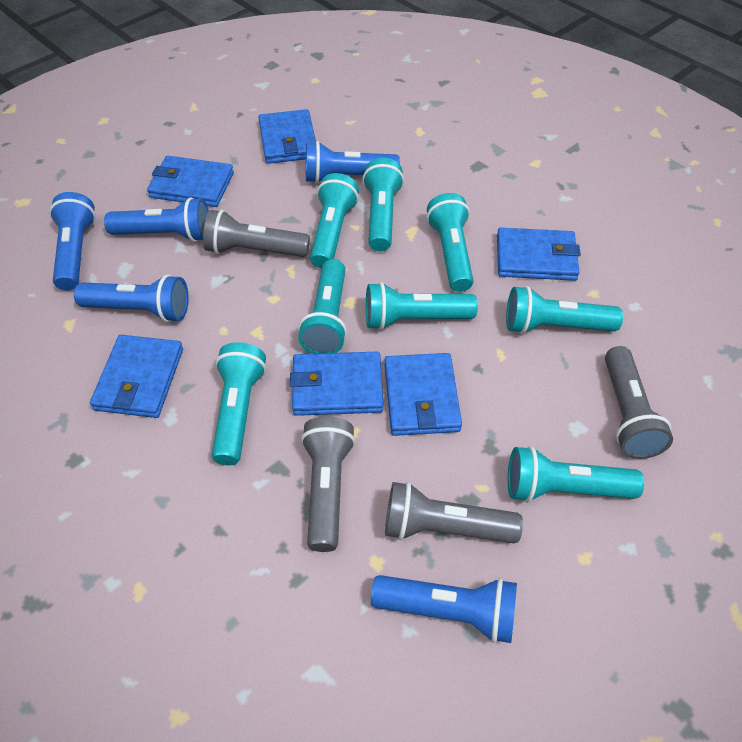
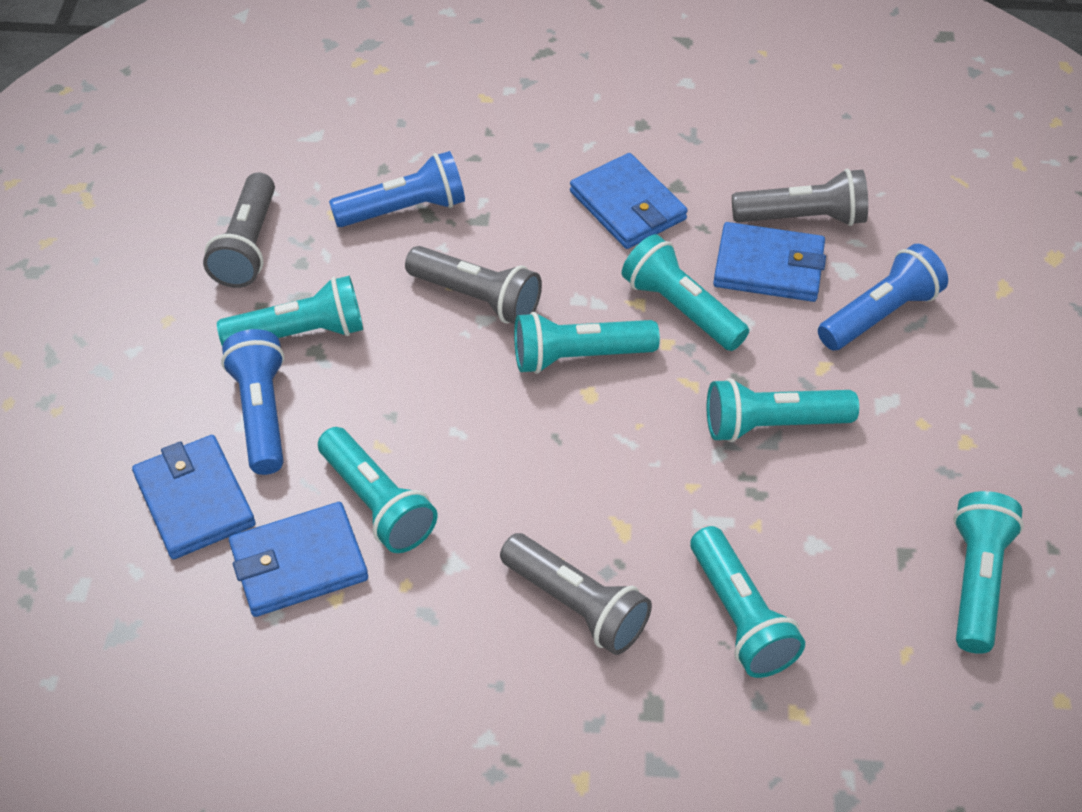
blue flashlight: [49,192,96,291] [74,275,189,322] [104,197,209,242] [306,141,400,183] [371,575,517,643] = 5 -> [221,329,284,475] [329,151,465,227] [818,244,948,350] = 3
blue wallet: [90,335,183,418] [147,156,234,207] [258,109,316,164] [290,352,383,416] [384,353,462,436] [497,228,581,281] = 6 -> [132,435,256,559] [229,502,368,617] [570,153,688,249] [713,222,826,302] = 4
turquoise flashlight: [212,342,266,465] [298,259,347,354] [310,173,359,268] [362,158,404,251] [366,282,478,330] [426,193,474,292] [506,286,623,334] [508,446,644,503] = 8 -> [217,276,363,346] [318,427,438,553] [514,312,660,374] [622,234,749,351] [690,526,805,678] [707,378,859,442] [953,491,1024,654] = 7

